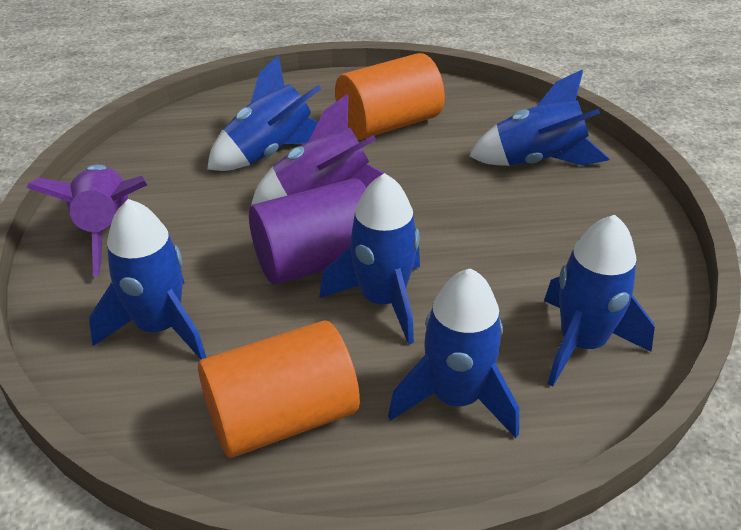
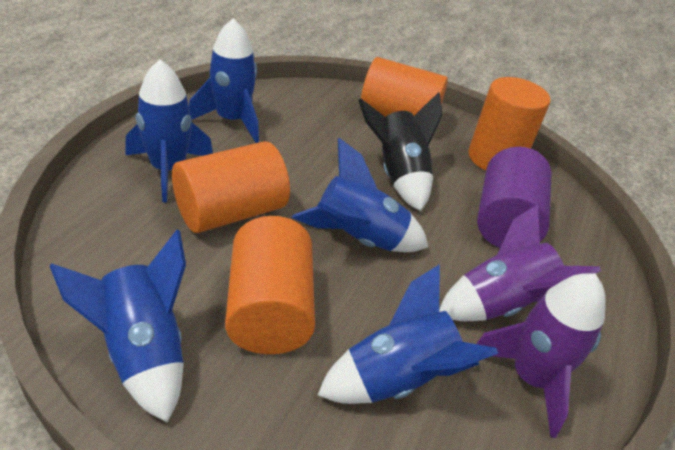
black rocket: none = 0 -> [359,92,443,211] = 1
blue rocket: [89,199,207,360] [207,55,321,171] [319,173,420,344] [388,268,519,438] [469,70,610,166] [544,215,655,387] = 6 -> [50,230,186,423] [126,60,213,202] [189,18,259,143] [292,138,428,252] [318,264,498,404] = 5
orange cylinder: [198,320,360,458] [335,53,445,140] = 2 -> [172,141,290,233] [225,216,315,354] [361,57,448,117] [469,77,551,171] = 4

